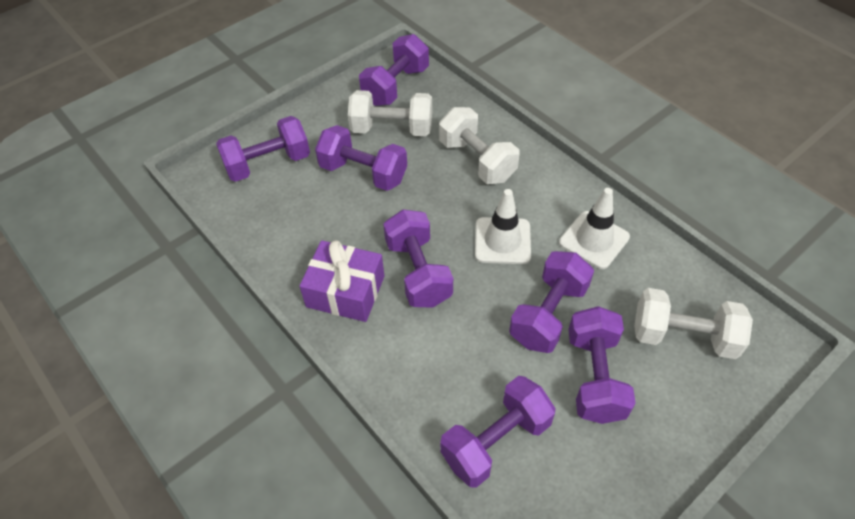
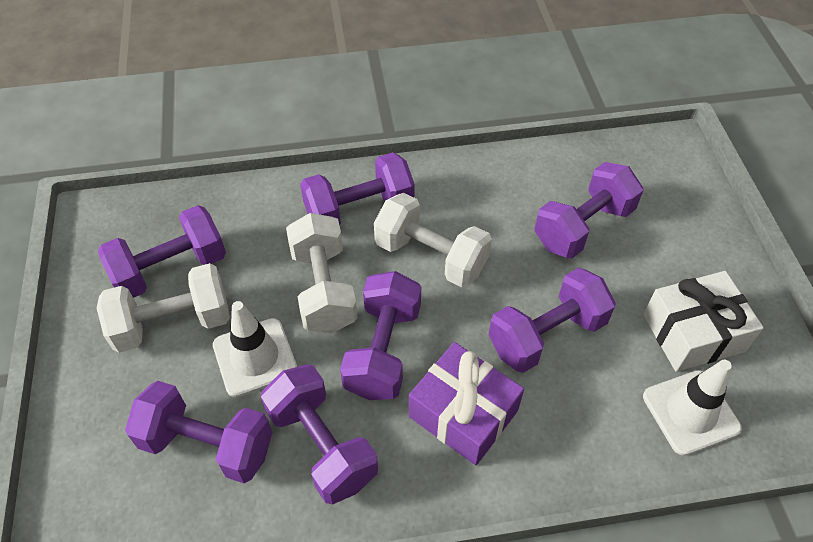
white gift: none = 0 -> [643,271,764,372] = 1

